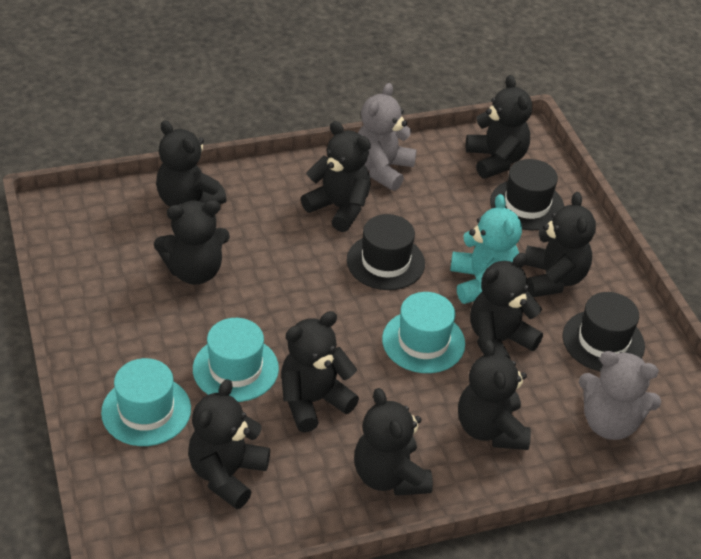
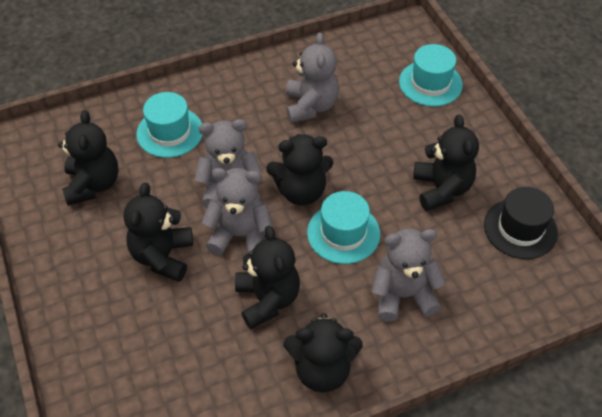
black hat: [347,214,425,290] [490,159,564,230] [563,292,645,371] = 3 -> [484,187,558,259] = 1
black teddy bear: [154,200,230,285] [156,120,227,207] [188,379,270,509] [281,311,359,432] [301,121,371,232] [354,388,433,496] [458,339,531,450] [466,75,532,179] [470,253,543,360] [525,192,596,297] = 10 -> [58,110,119,206] [124,182,193,282] [235,226,300,329] [266,134,333,205] [284,313,363,392] [413,114,479,211] = 6
grey teddy bear: [358,83,417,191] [579,351,661,440] = 2 -> [195,119,262,208] [202,168,272,255] [286,33,339,123] [371,228,446,322] = 4
turquoise teddy bear: [450,194,522,304] = 1 -> none = 0

